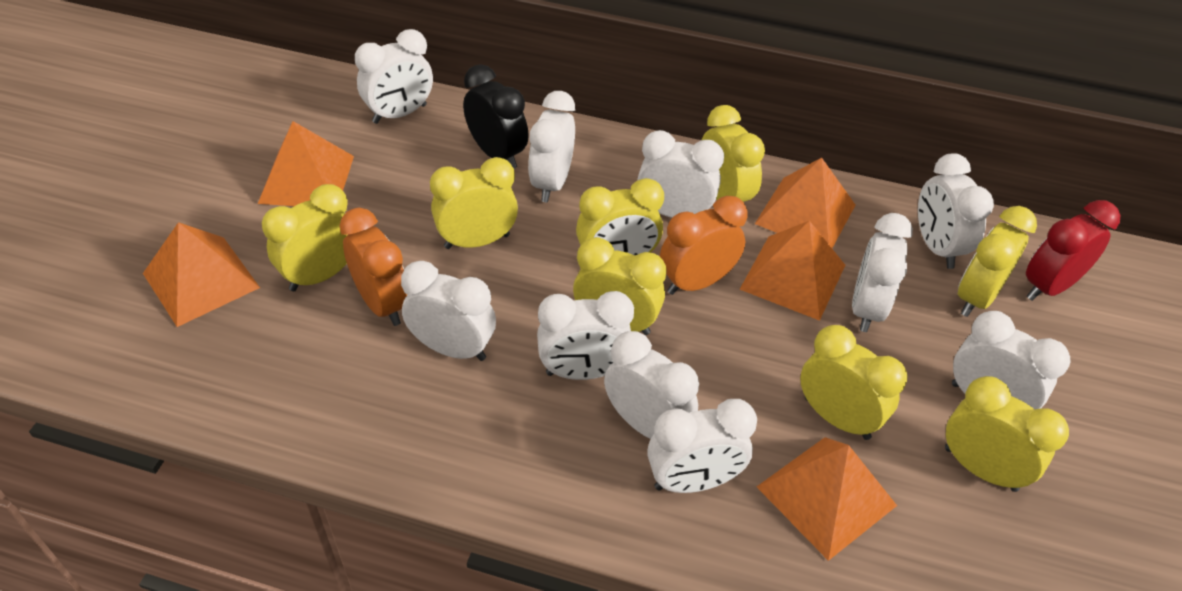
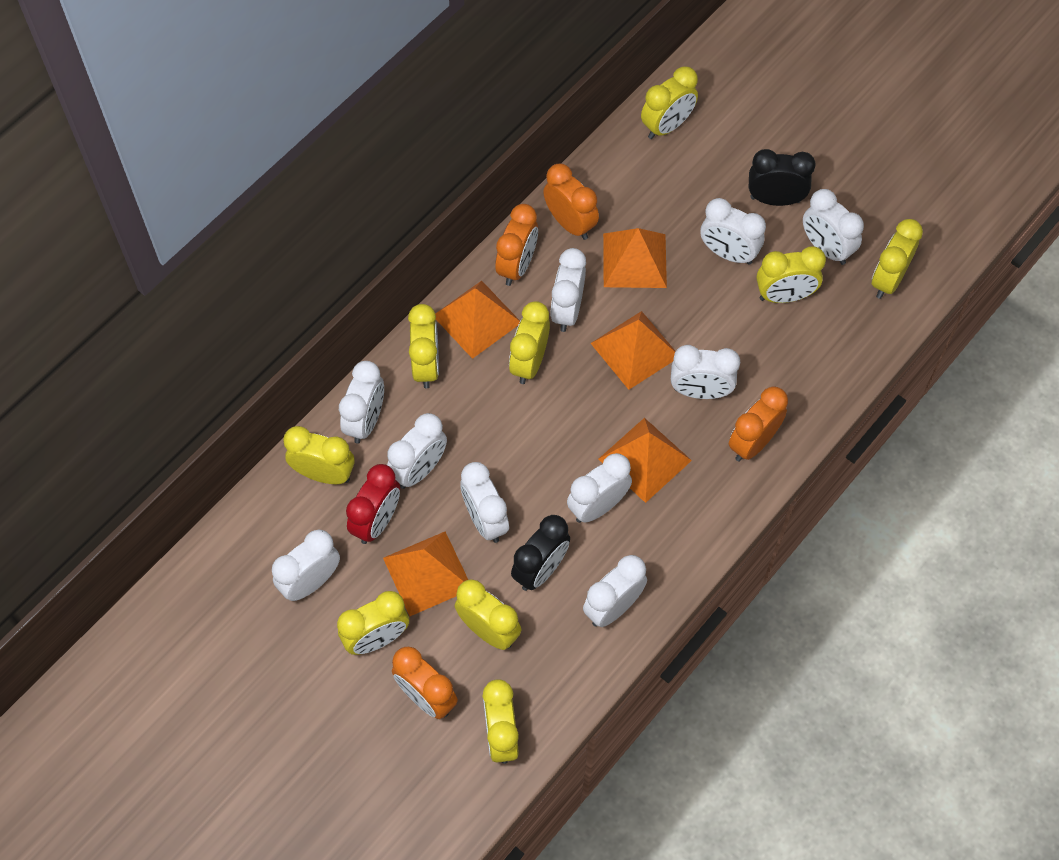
black clock: [463,64,529,169] = 1 -> [511,515,570,591] [749,149,816,206] = 2
orange clock: [340,208,407,326] [660,196,747,295] = 2 -> [392,647,458,719] [495,204,538,286] [543,164,599,240] [729,386,788,462] = 4
yellow clock: [262,184,348,291] [430,157,518,249] [573,237,667,335] [576,178,664,255] [702,105,765,202] [800,325,907,440] [945,376,1069,492] [958,206,1037,317] = 8 -> [283,426,355,484] [337,591,409,655] [408,304,439,388] [455,579,522,650] [483,679,519,764] [509,301,550,384] [641,66,698,139] [757,246,826,303] [872,219,923,299] = 9

